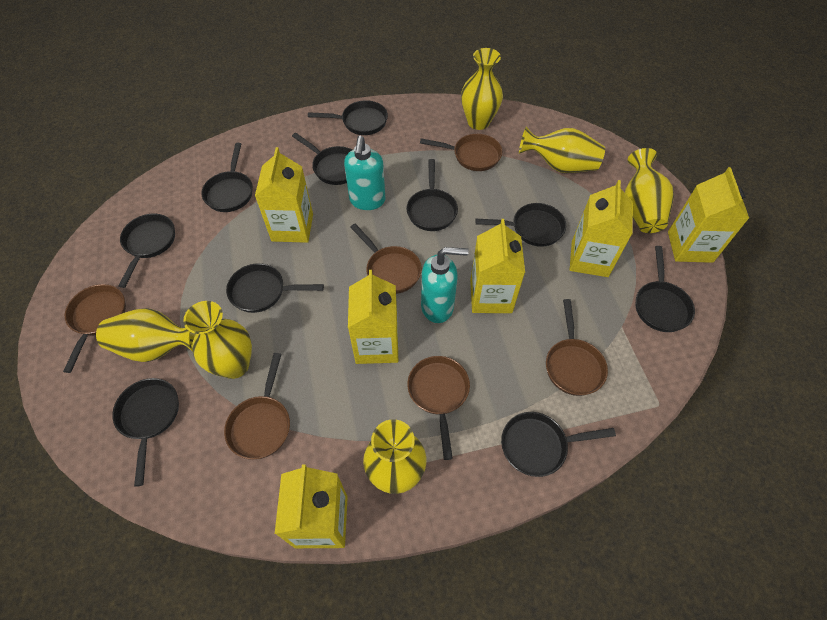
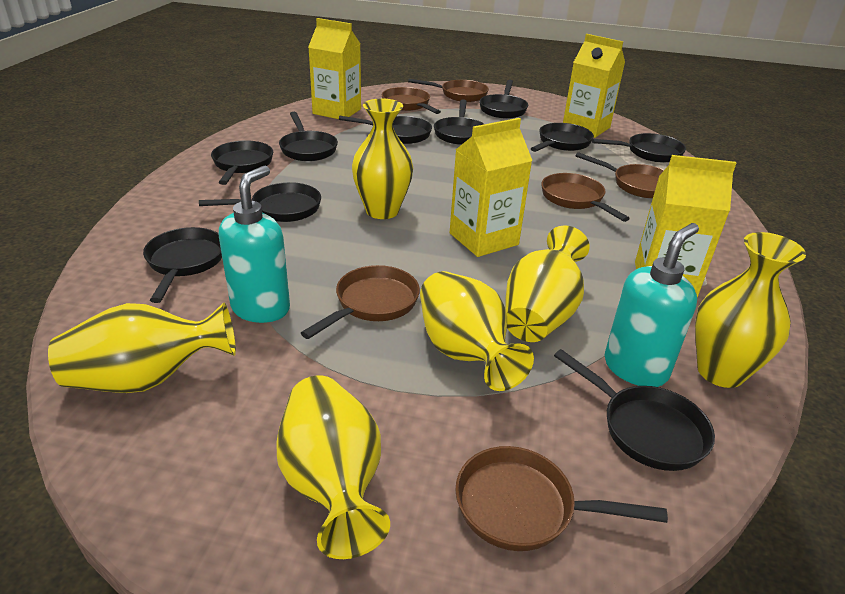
yellow carton: [255,147,313,243] [275,465,348,548] [348,270,398,364] [470,219,525,313] [570,180,633,277] [668,167,749,263] = 6 -> [308,18,361,119] [450,118,532,257] [563,34,625,138] [635,155,736,298] = 4

